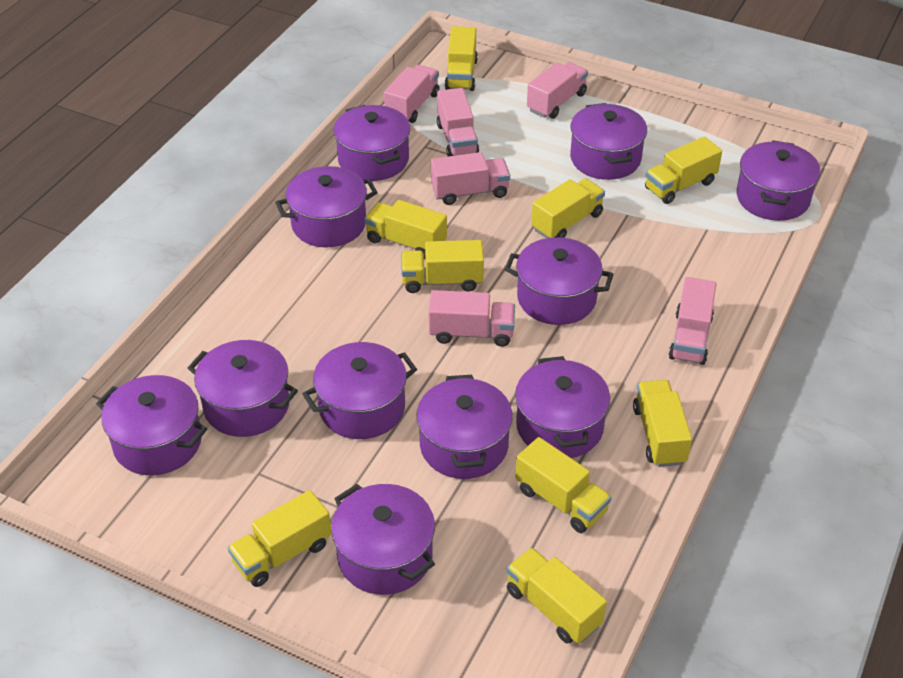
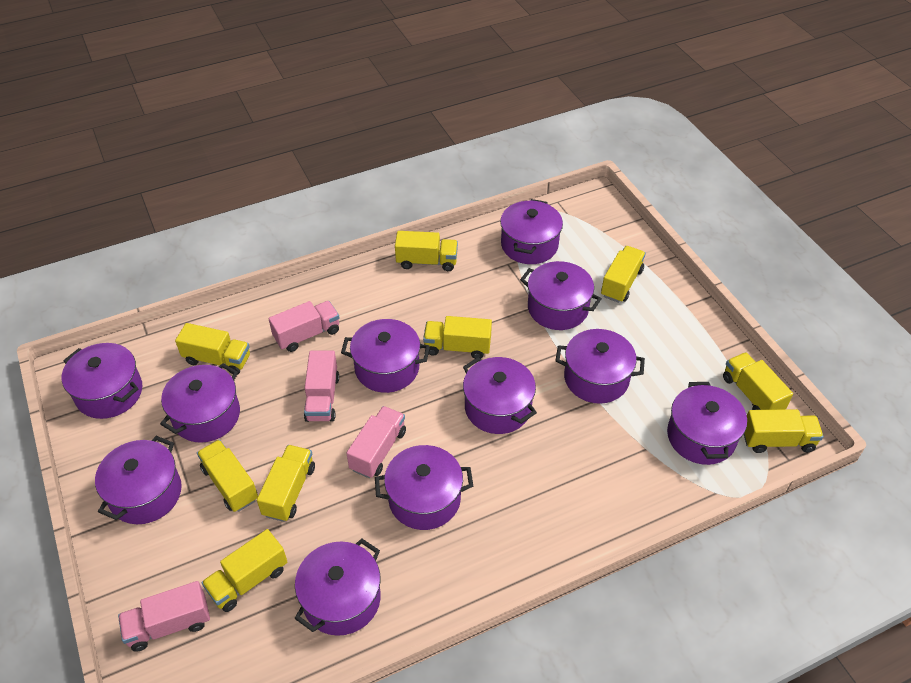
pink truck: [384,65,439,123] [429,290,515,347] [431,152,510,205] [437,88,479,156] [527,62,588,119] [669,277,717,365] = 6 -> [118,581,210,652] [269,301,339,352] [304,351,339,422] [346,406,406,478] = 4

